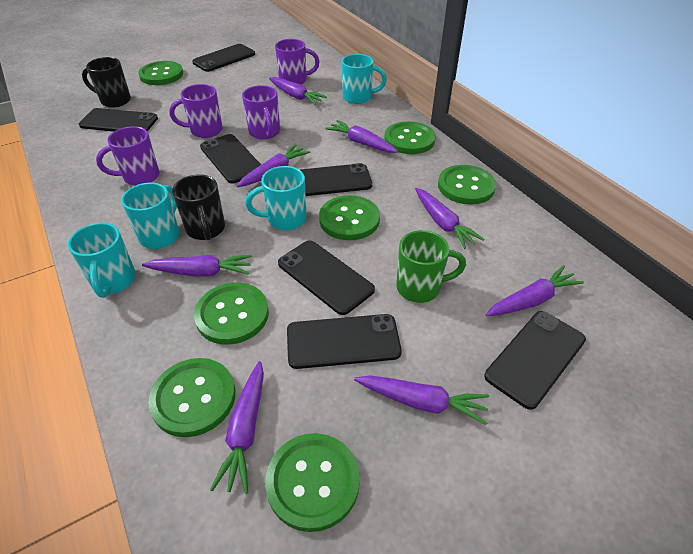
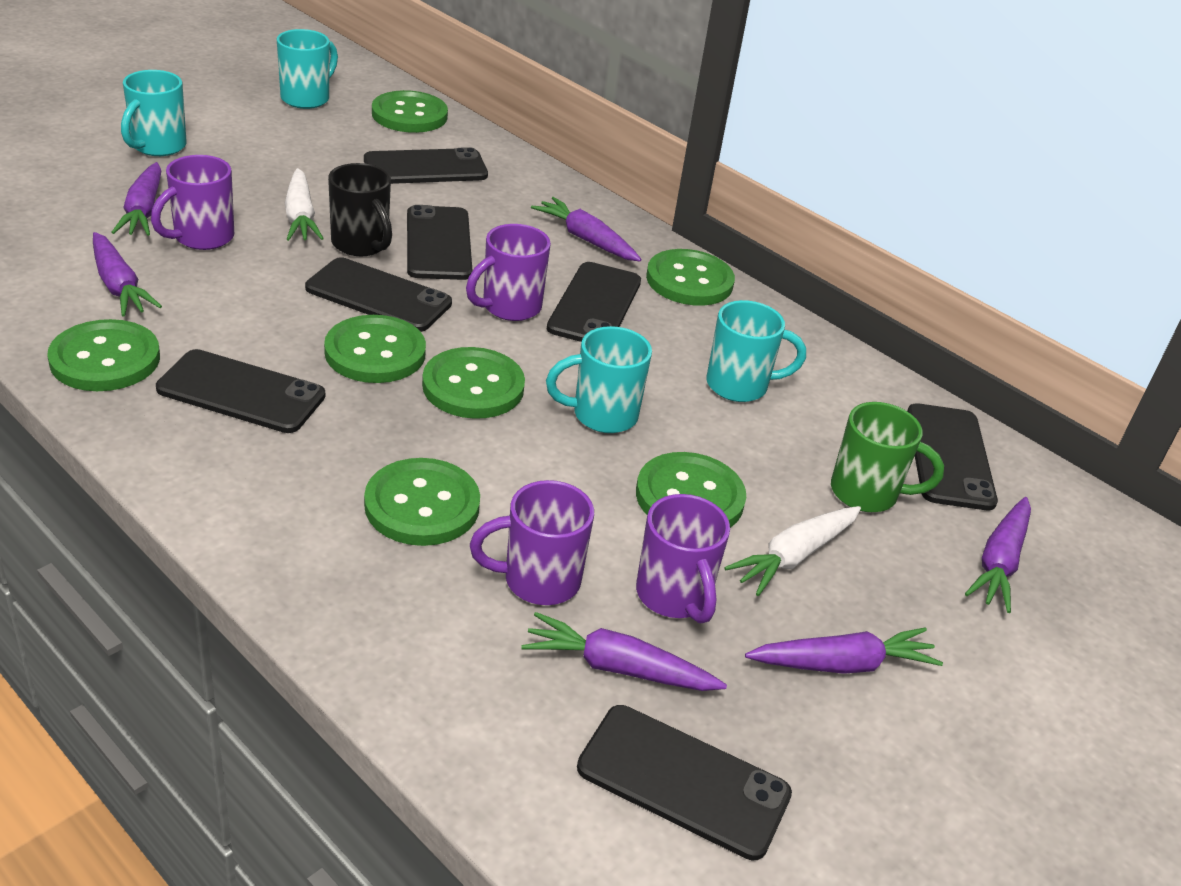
black mug: [82,57,131,108] [172,174,225,240] = 2 -> [328,163,392,256] = 1
purple carrot: [142,255,252,277] [210,361,264,494] [237,144,310,187] [269,77,327,105] [325,120,398,153] [354,375,489,425] [415,188,484,249] [486,265,584,316] = 8 -> [93,232,162,317] [111,162,161,236] [521,612,727,691] [531,197,641,261] [745,628,943,674] [965,497,1031,613] = 6
white carrot: none = 0 -> [285,168,324,241] [724,506,861,596] = 2

